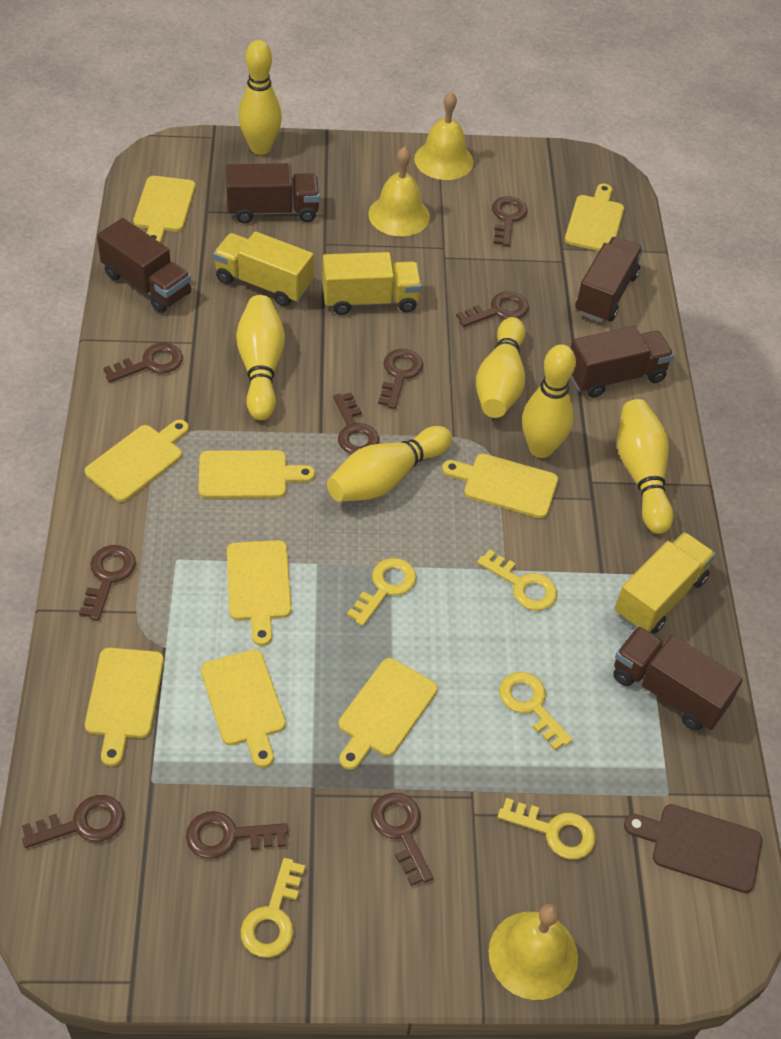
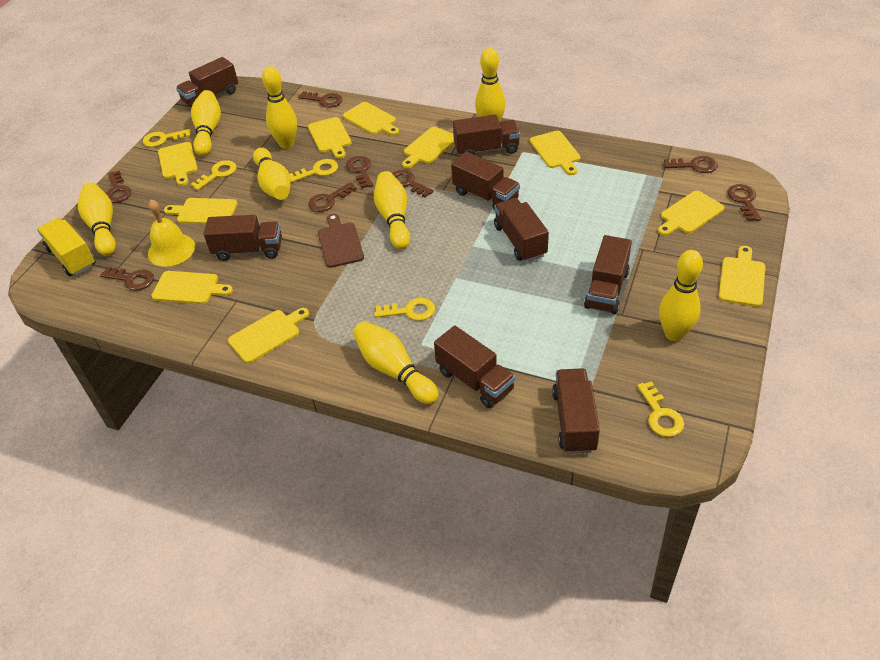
brown key: [22,795,124,848] [79,545,136,620] [103,343,183,382] [186,811,288,859] [333,392,379,454] [371,793,433,886] [378,349,423,409] [456,291,529,327] [492,196,528,247] = 9 -> [100,267,154,291] [106,170,131,203] [298,91,343,108] [308,182,357,212] [346,156,373,188] [392,170,434,198] [664,156,718,173] [728,184,761,221] = 8
brown truck: [97,218,191,313] [226,163,320,223] [571,326,674,398] [575,237,643,323] [613,626,743,731] = 5 -> [176,57,238,107] [204,215,282,261] [434,326,515,408] [451,152,520,209] [453,115,520,155] [494,198,549,262] [552,368,600,454] [584,235,632,314] = 8
yellow bell: [368,147,430,236] [414,92,474,180] [489,904,578,1000] = 3 -> [148,199,195,267] = 1
yellow bowling pin: [236,295,285,420] [238,40,282,155] [327,426,452,502] [476,317,525,418] [522,344,576,458] [617,399,673,534] = 6 -> [78,182,116,256] [191,90,221,156] [253,148,291,200] [262,66,297,149] [353,321,438,404] [374,171,410,249] [475,48,506,122] [659,250,703,341] = 8
yellow cutting board: [85,420,189,502] [85,648,164,766] [133,176,195,243] [198,450,315,498] [201,649,286,768] [227,540,292,646] [339,658,438,770] [442,454,558,518] [565,184,624,251] = 9 -> [151,271,233,304] [158,142,198,186] [164,198,238,224] [228,308,309,363] [308,117,352,159] [343,102,399,136] [402,127,454,169] [530,131,580,175] [658,191,725,236] [718,246,765,307] = 10
yellow truck: [213,231,314,306] [322,252,422,315] [615,532,716,634] = 3 -> [37,218,96,276] = 1

